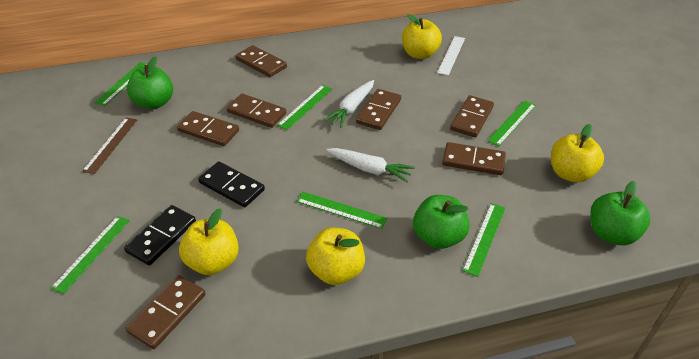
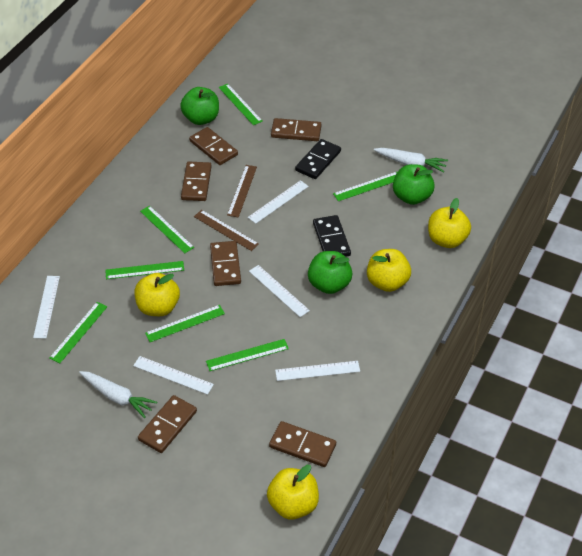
brown domino: [125,275,206,349] [177,111,239,146] [227,94,286,128] [236,45,287,77] [356,89,401,130] [442,142,506,175] [450,95,494,138] = 7 -> [138,395,197,453] [181,162,212,201] [189,127,238,165] [210,241,241,286] [269,421,336,467] [271,118,321,141] = 6
brown ruler: [82,118,137,174] = 1 -> [194,210,259,251] [227,165,257,218] = 2
green ruler: [50,216,130,294] [94,62,148,106] [277,85,332,130] [296,192,388,229] [462,203,505,277] [487,101,536,146] = 6 -> [49,302,107,363] [105,261,184,279] [140,206,194,253] [145,305,225,342] [206,339,289,371] [219,84,263,125] [333,172,397,201] = 7
white ruler: [437,36,465,75] = 1 -> [33,276,60,339] [133,356,214,395] [248,180,309,224] [249,265,310,317] [275,361,360,381] = 5

